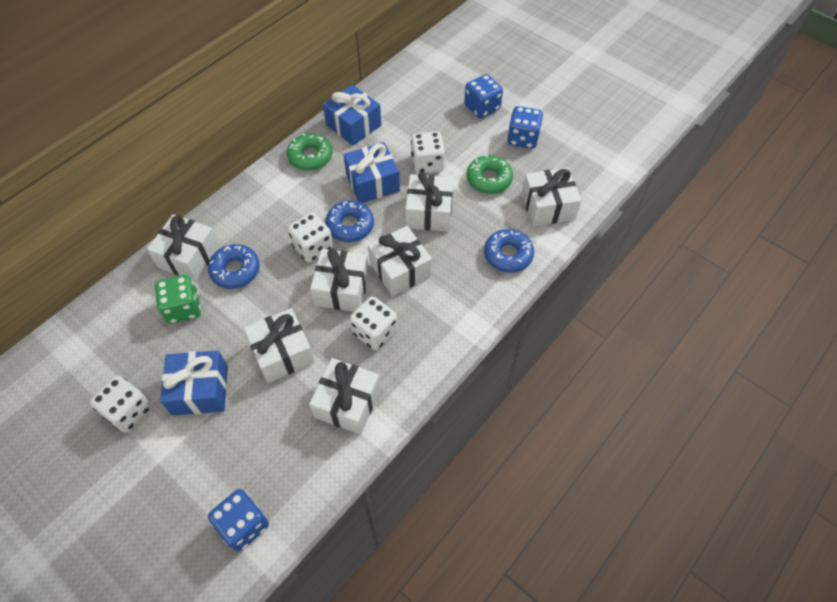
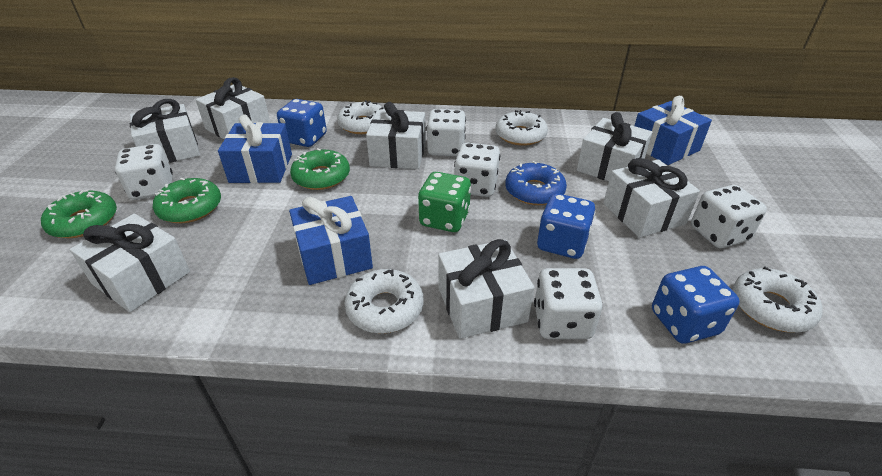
blue donut: [208,244,260,289] [325,201,374,242] [484,229,534,273] = 3 -> [505,161,567,205] = 1
green donut: [287,133,332,171] [467,155,513,194] = 2 -> [41,190,117,238] [153,178,221,223] [290,148,350,190] = 3
white dice: [90,376,152,433] [288,212,333,263] [350,296,398,350] [411,131,445,174] = 4 -> [115,144,173,200] [426,109,466,156] [454,143,500,197] [534,268,602,339] [691,185,767,248] = 5
white donut: none = 0 -> [337,100,385,134] [344,269,424,333] [495,110,548,146] [733,267,823,333] = 4

